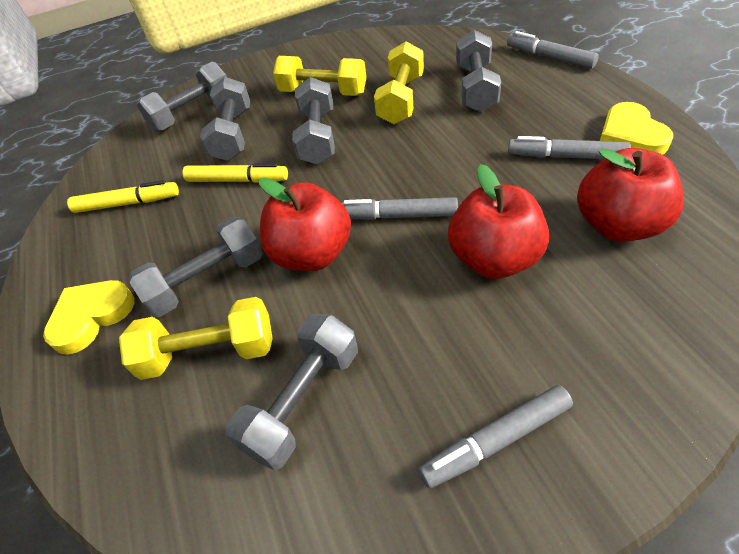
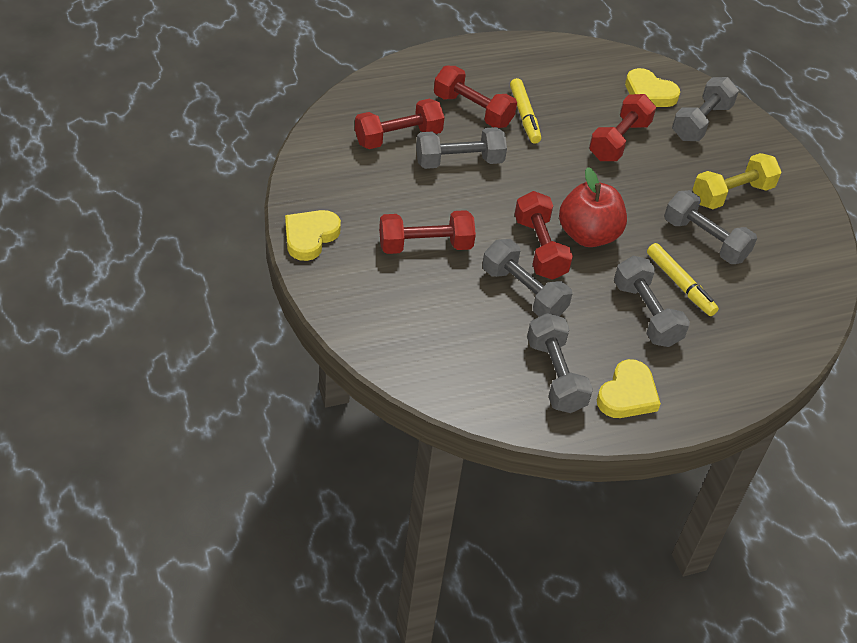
grey marker: [342,197,458,220] [419,385,573,489] [507,31,599,69] [508,136,631,159] = 4 -> none = 0
red apple: [259,178,351,271] [448,164,549,279] [577,148,684,242] = 3 -> [559,167,627,247] = 1
red dumbbell: none = 0 -> [355,99,445,149] [379,210,476,254] [434,66,517,128] [515,191,573,280] [589,94,656,161] = 5
yellow dumbbell: [119,297,273,380] [273,56,367,96] [374,41,424,124] = 3 -> [692,153,782,209] = 1
yellow heart: [43,280,135,355] [600,102,673,155] = 2 -> [285,210,341,261] [597,359,661,418] [625,68,680,107] = 3

